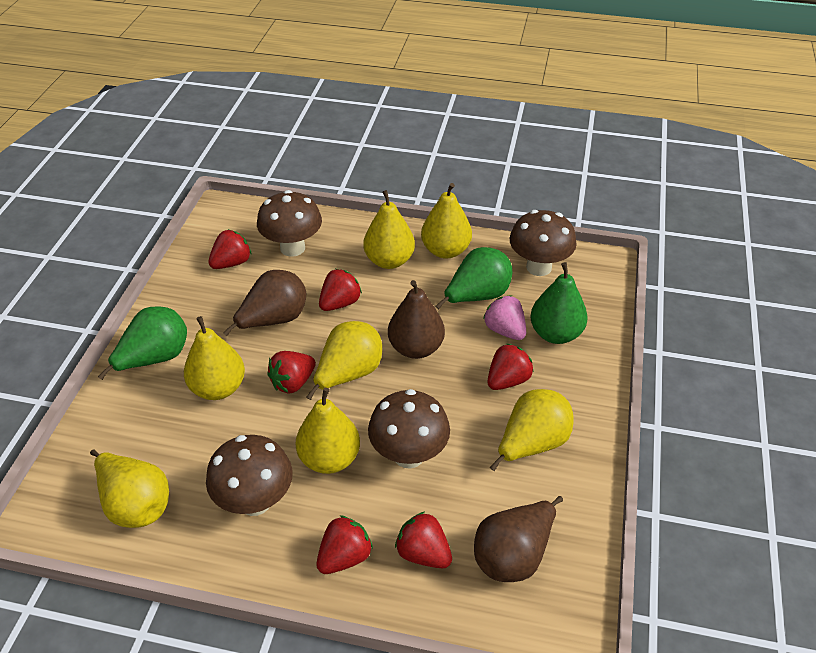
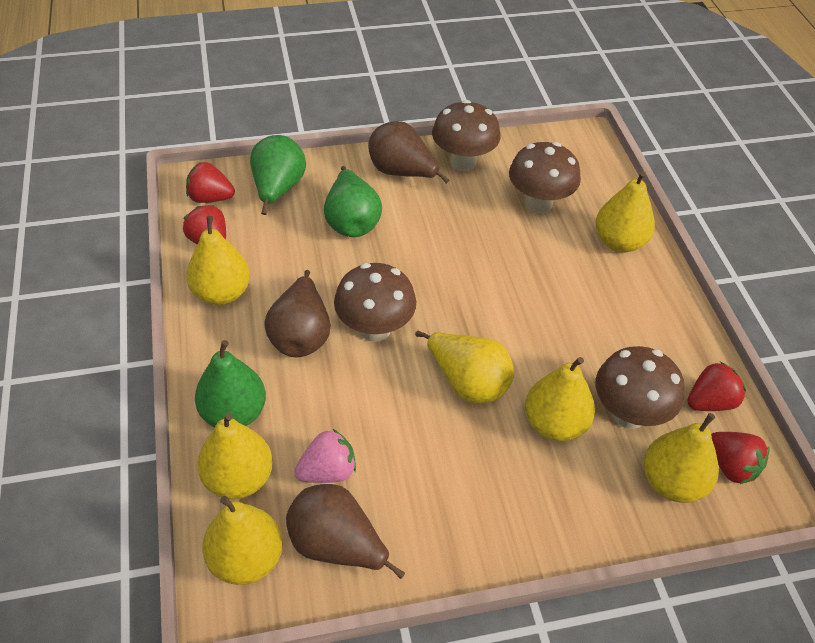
red strawberry: [208,229,252,269] [267,351,316,393] [316,515,373,574] [319,269,362,311] [395,512,452,568] [487,343,533,390] = 6 -> [183,205,226,244] [186,162,235,203] [687,362,746,411] [711,432,770,484] = 4

